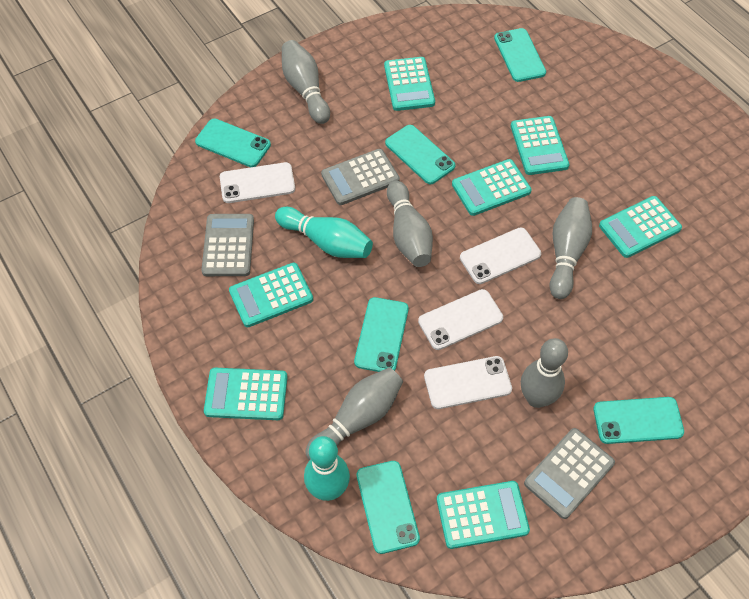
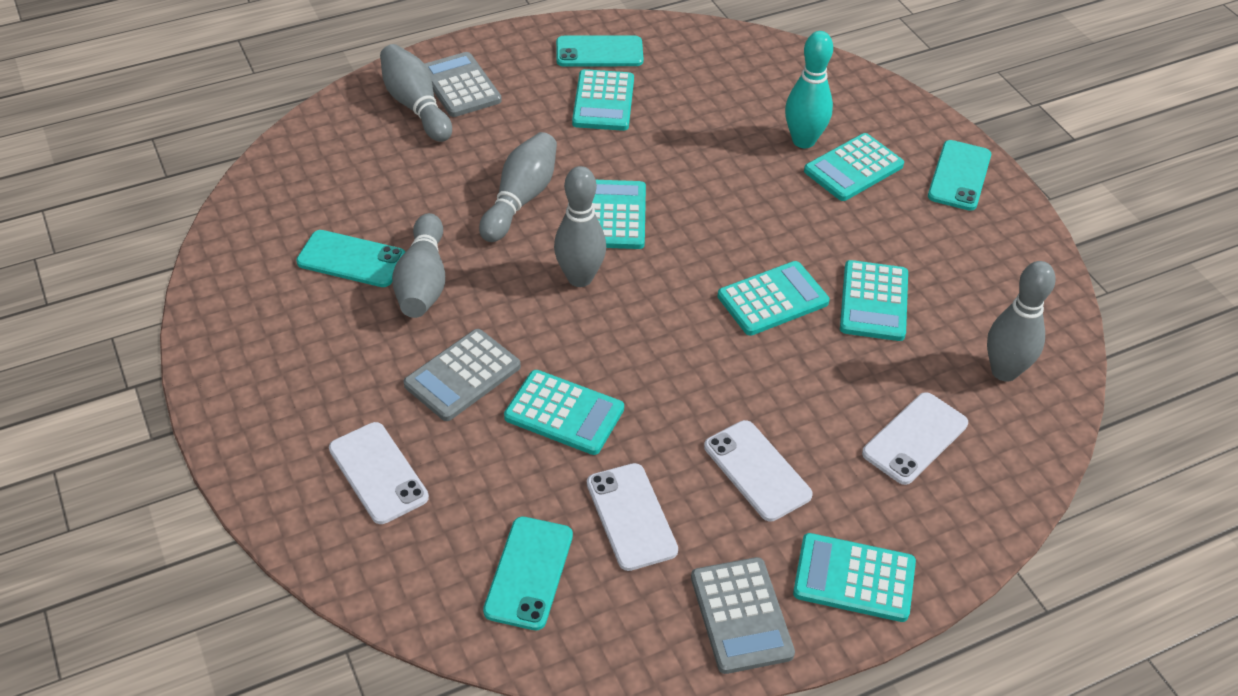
turquoise bowling pin: [275,207,373,258] [304,436,350,501] = 2 -> [785,31,833,148] = 1
turquoise phone: [195,119,271,167] [354,297,409,372] [357,461,420,554] [385,125,455,184] [494,28,546,82] [593,397,684,444] = 6 -> [296,230,405,287] [483,517,573,630] [556,35,643,67] [928,140,991,211] = 4

